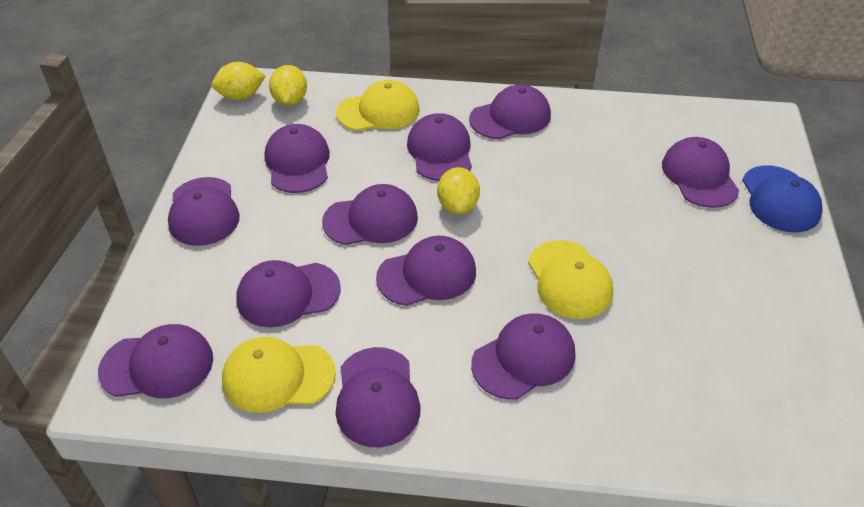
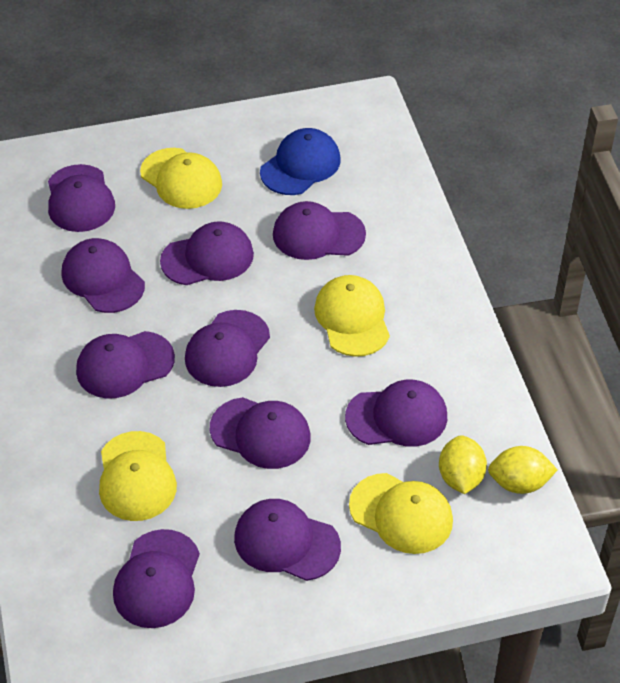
purple cap: [98,324,213,398] [168,177,240,246] [236,260,341,327] [265,124,330,193] [322,184,418,245] [336,347,421,447] [376,236,476,306] [407,113,472,181] [469,85,551,139] [471,313,575,400] [662,137,739,208] = 11 -> [48,164,115,232] [62,238,145,313] [76,331,175,398] [113,529,200,628] [160,221,254,285] [185,310,270,387] [210,397,310,469] [234,499,341,581] [273,201,366,260] [345,380,447,447] = 10
yellow cap: [222,337,336,413] [336,80,420,131] [528,240,613,319] = 3 -> [99,431,177,521] [140,148,222,209] [314,275,390,357] [349,473,453,554] = 4
yellow lemon: [212,62,266,100] [269,65,307,106] [437,167,480,214] = 3 -> [439,435,487,494] [488,446,557,494] = 2

